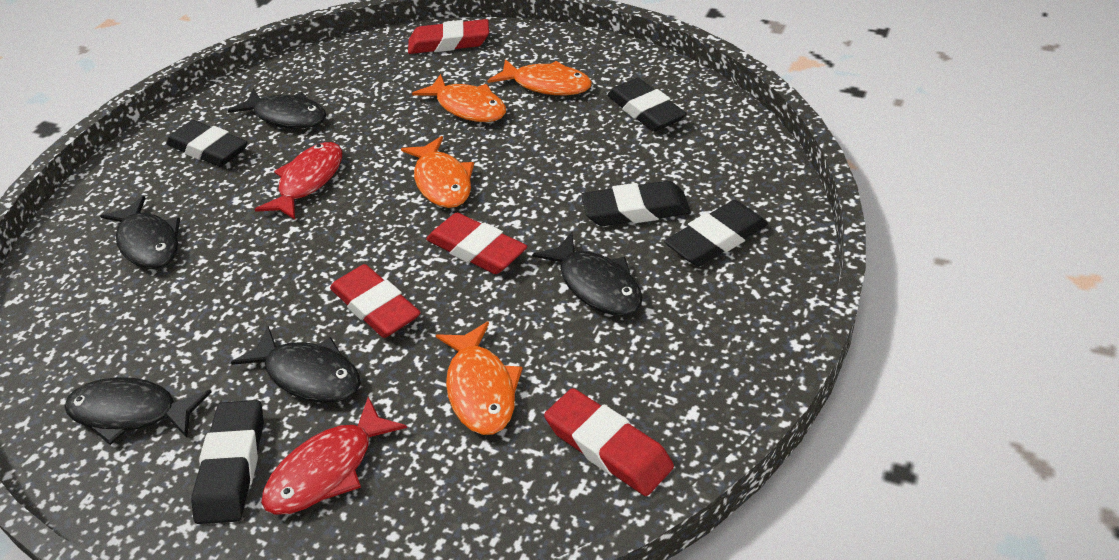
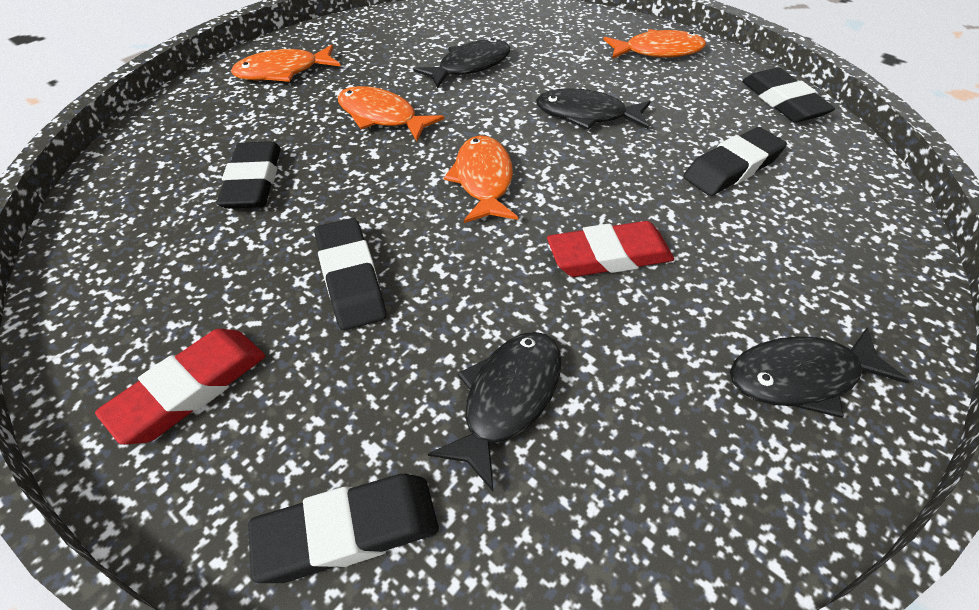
black fish: [64,377,212,445] [100,196,180,269] [228,89,326,129] [231,326,361,403] [532,232,643,316] = 5 -> [414,38,510,88] [428,332,562,491] [536,88,650,130] [730,327,909,418] = 4
red eraser: [330,264,421,338] [408,19,489,54] [426,213,527,274] [544,388,674,496] = 4 -> [95,329,265,445] [547,221,674,277] = 2
red fish: [255,142,342,219] [261,397,407,515] = 2 -> none = 0

